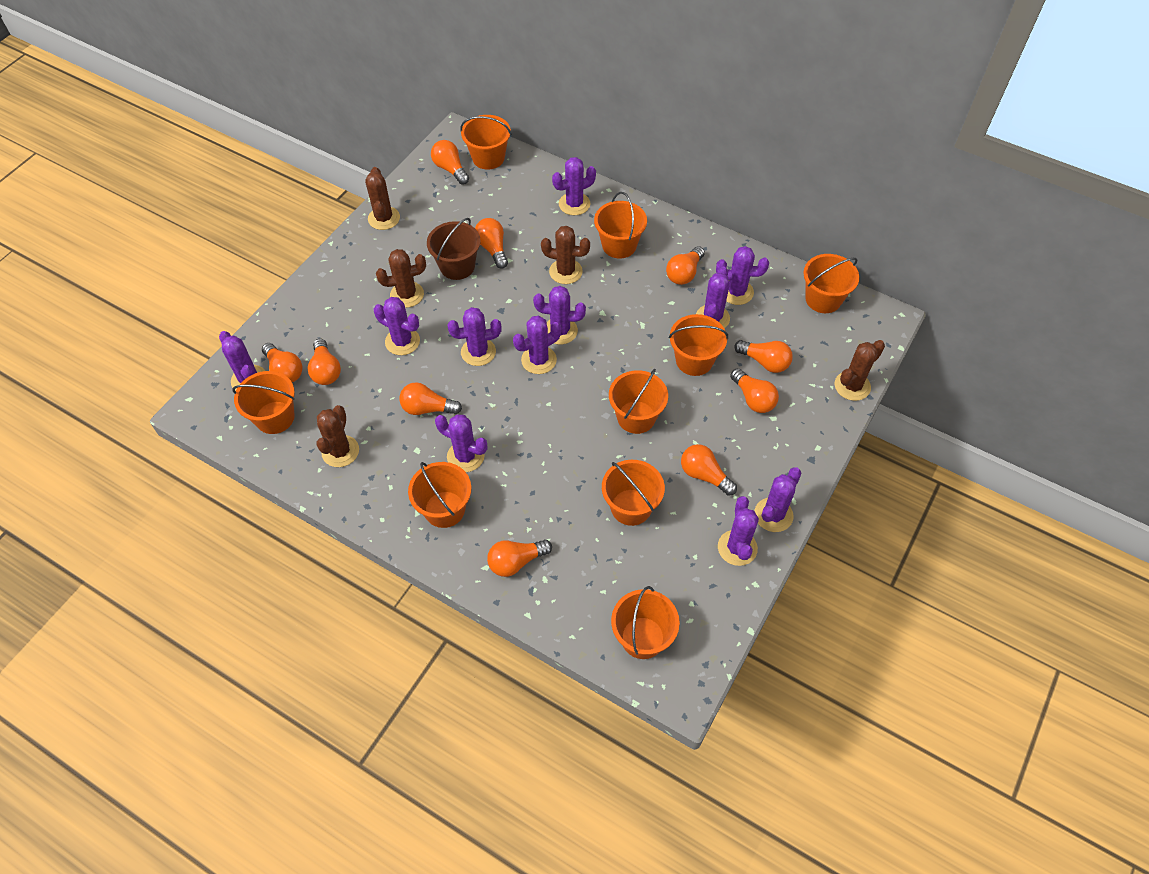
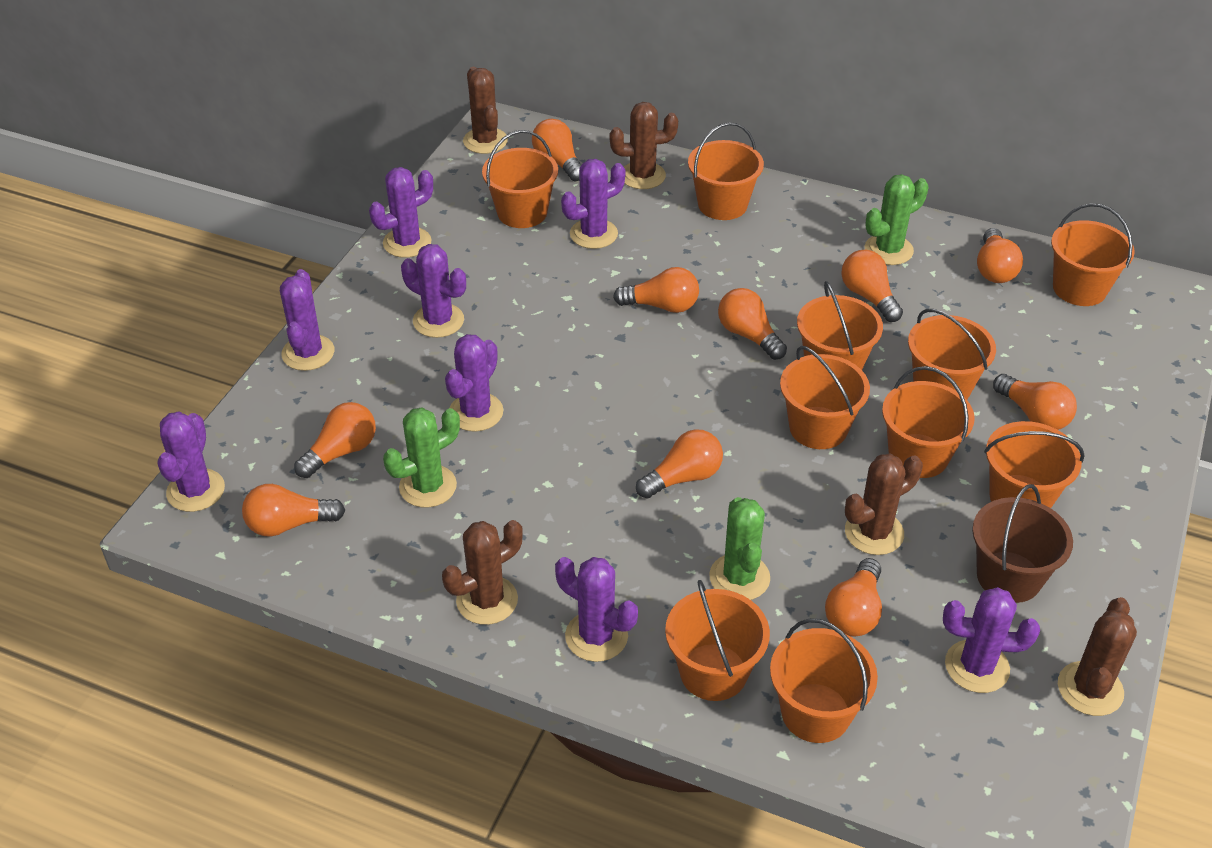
green cactus: none = 0 -> [383,407,460,508] [709,497,770,600] [865,174,929,265] = 3
orange bucket: [232,371,295,434] [408,462,471,528] [460,115,511,170] [594,192,647,259] [602,460,665,526] [609,369,668,434] [611,586,680,659] [669,314,728,376] [803,254,859,313] = 9 -> [482,130,558,228] [665,580,770,701] [688,122,764,220] [770,618,878,743] [780,346,870,449] [797,281,883,370] [882,366,975,478] [908,309,996,399] [984,421,1084,508] [1051,203,1135,306] = 10
purple cactus: [219,331,265,391] [374,297,420,355] [435,414,488,472] [447,307,502,366] [513,316,561,374] [533,286,586,345] [552,157,596,215] [696,266,730,328] [716,246,769,305] [718,496,759,566] [755,467,801,532] = 11 -> [158,412,225,512] [280,269,334,371] [369,167,433,258] [401,244,466,338] [445,334,503,432] [555,557,638,662] [561,159,625,249] [943,587,1040,693] = 8

